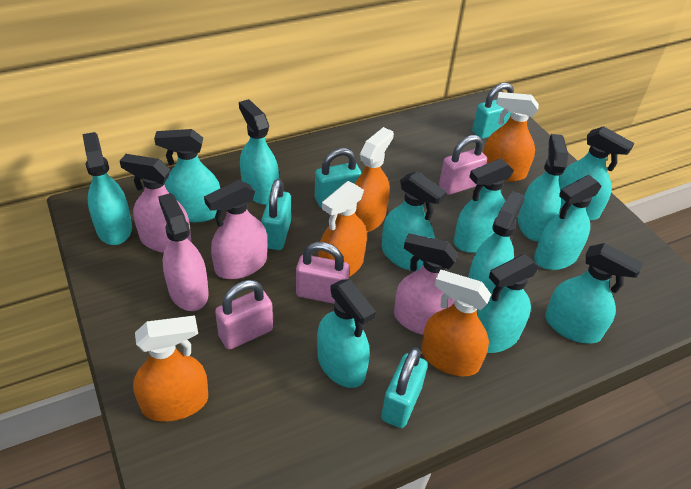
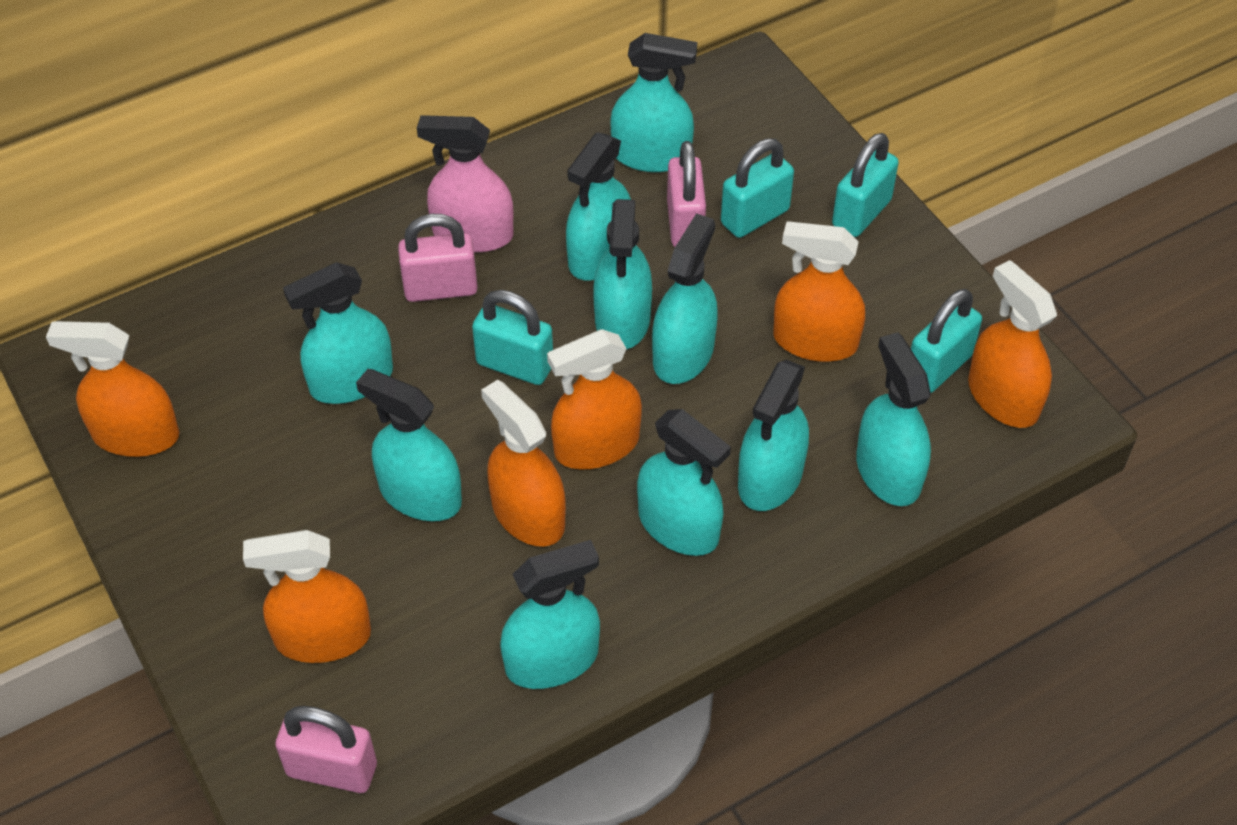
orange spray bottle: [133,315,208,422] [318,181,367,277] [354,127,394,232] [421,270,491,376] [483,92,539,182] = 5 -> [46,321,179,457] [243,530,371,663] [481,380,566,547] [547,329,642,470] [773,221,865,362] [968,260,1057,428] = 6
pink spray bottle: [120,154,191,253] [158,193,209,311] [204,180,267,279] [394,233,458,335] = 4 -> [417,115,513,252] = 1
turquoise spray bottle: [82,132,132,245] [154,129,220,222] [239,99,279,205] [317,279,376,388] [382,171,447,271] [454,158,514,253] [468,191,525,294] [477,254,539,353] [518,134,568,241] [534,175,602,270] [545,243,643,344] [559,126,634,220] = 12 -> [283,262,393,404] [356,369,462,521] [500,540,600,689] [566,132,631,281] [593,199,652,350] [610,33,697,172] [637,409,731,556] [652,213,718,384] [738,360,809,511] [856,332,931,506] = 10

